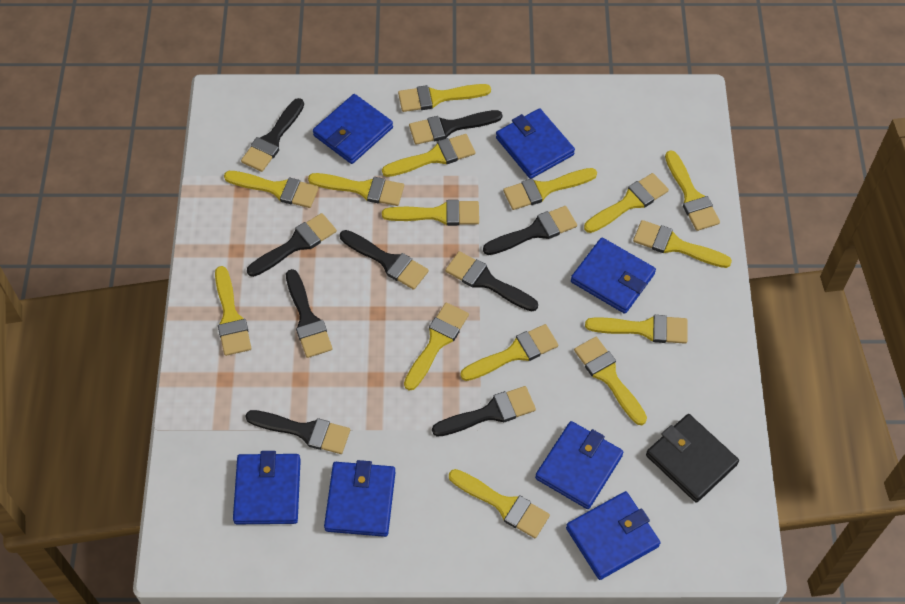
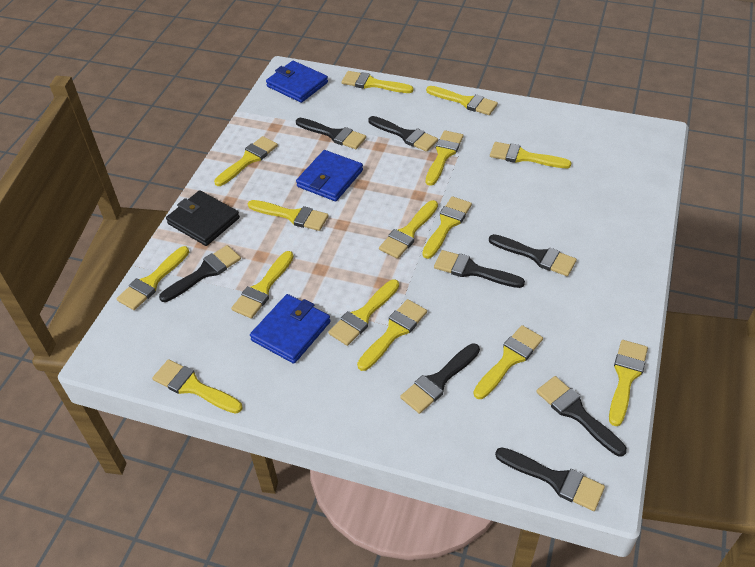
black brush: [241,98,304,172] [245,410,350,454] [247,213,337,277] [286,269,332,358] [340,230,429,290] [409,110,502,145] [432,386,536,437] [445,251,538,311] [483,206,577,255] = 9 -> [159,245,241,302] [296,118,366,149] [368,116,438,152] [400,343,480,414] [434,250,525,288] [489,234,577,276] [495,447,605,511] [536,376,627,456] = 8
blue wallet: [233,451,301,524] [313,94,393,164] [324,460,396,537] [496,108,575,179] [535,421,623,509] [566,491,661,580] [571,238,656,314] = 7 -> [250,294,331,364] [266,61,328,103] [296,150,363,201] = 3

